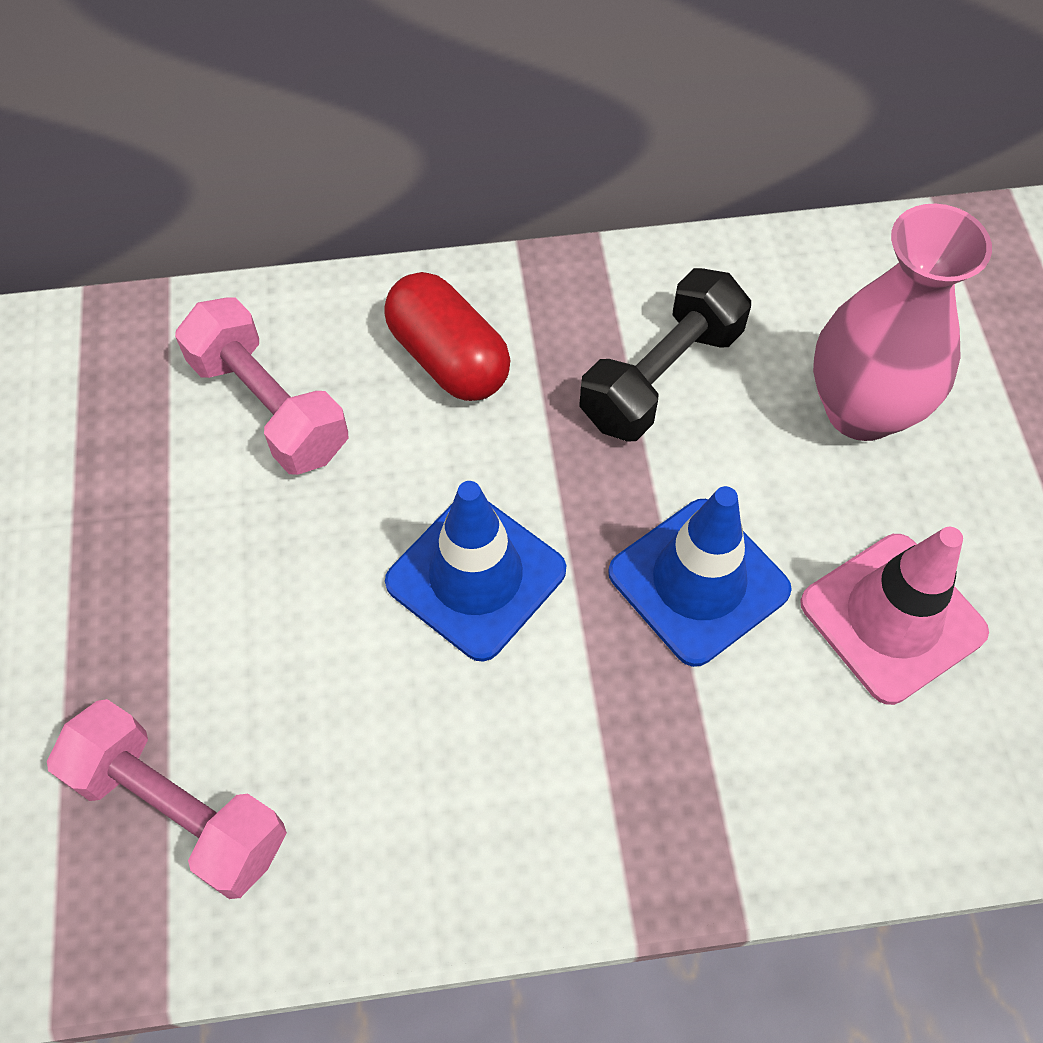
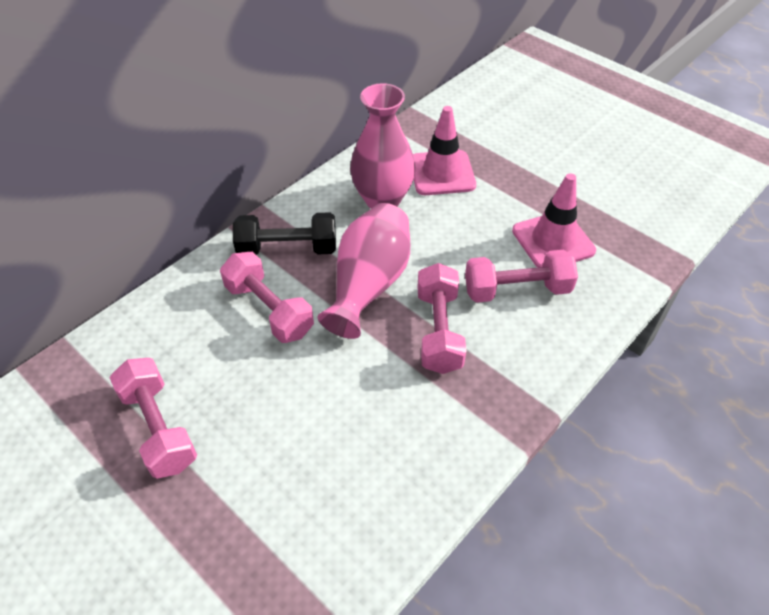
blue traffic cone: [385,481,566,662] [608,486,792,667] = 2 -> none = 0
pink dumbbell: [47,699,287,899] [175,297,348,475] = 2 -> [110,358,197,479] [220,252,314,343] [417,263,466,374] [465,250,578,303] = 4
pink traffic cone: [800,527,989,705] = 1 -> [413,106,476,195] [512,173,596,268] = 2
pink vase: [813,204,992,441] = 1 -> [317,203,410,339] [350,83,415,209] = 2
red capsule: [384,272,511,401] = 1 -> none = 0

